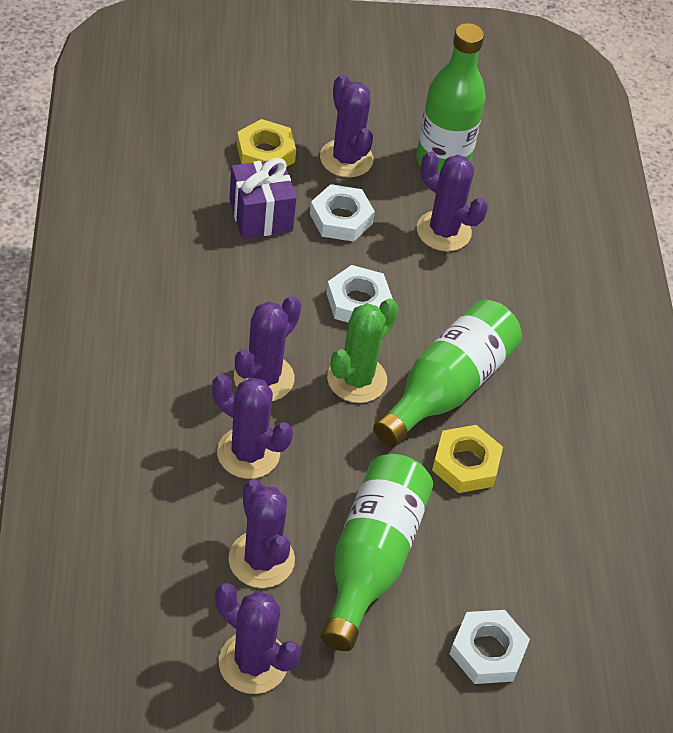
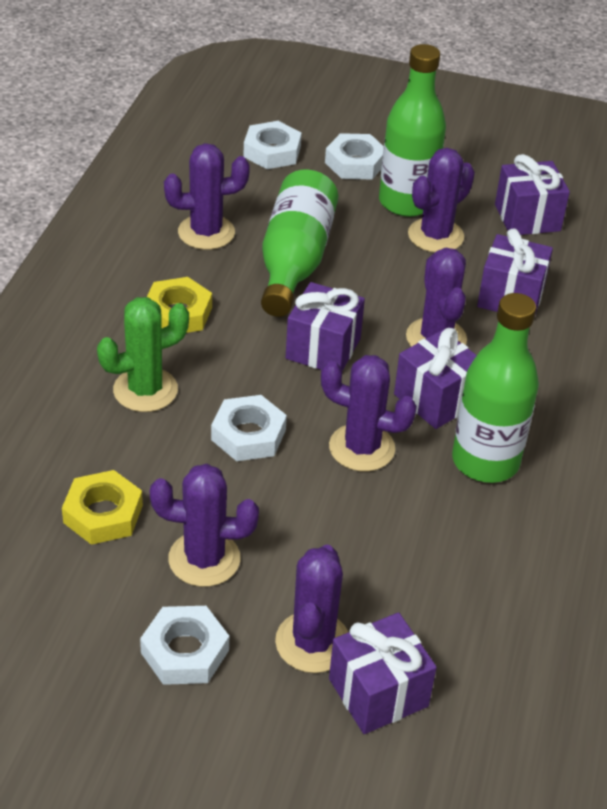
purple gift: [229,158,297,239] = 1 -> [285,282,365,371] [329,612,437,734] [394,328,477,429] [477,228,553,318] [495,154,570,235] = 5
white nut: [310,184,375,242] [326,265,393,323] [450,610,530,684] = 3 -> [140,606,229,685] [211,395,287,461] [243,121,302,169] [325,133,384,180] = 4

